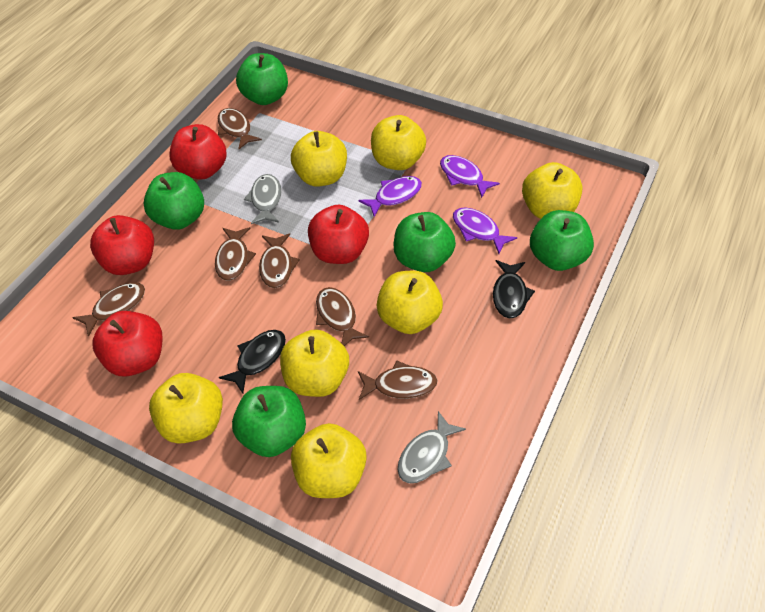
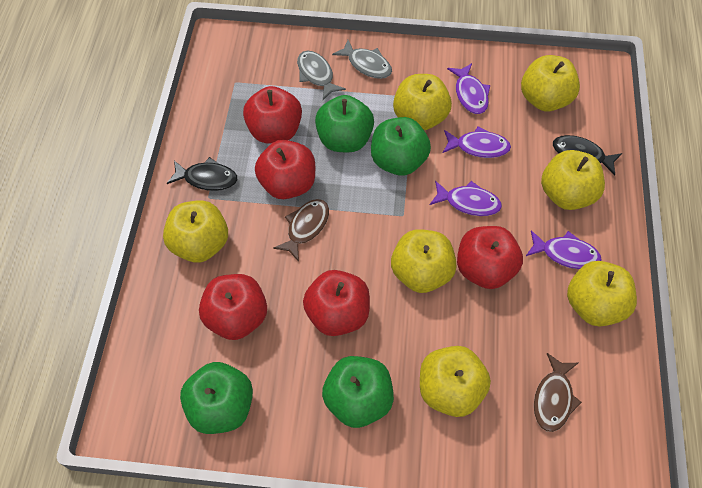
brown fish: [72,282,145,337] [215,227,256,281] [218,108,262,149] [259,233,300,288] [316,287,369,346] [358,360,438,400] = 6 -> [273,199,329,262] [534,353,582,432] = 2
green apple: [143,172,204,230] [232,386,306,457] [236,53,288,105] [394,212,456,272] [530,210,594,271] = 5 -> [180,362,253,434] [315,95,374,152] [322,356,394,428] [371,117,431,176] = 4
purple fish: [358,176,422,217] [440,155,500,198] [453,207,517,254] = 3 -> [430,181,502,216] [443,126,511,158] [447,63,490,114] [526,230,602,269] = 4
red apple: [90,215,154,275] [92,311,163,376] [169,124,227,180] [308,205,369,264] = 4 -> [199,274,267,340] [243,86,302,144] [255,140,315,199] [303,270,370,336] [457,226,523,289] = 5

